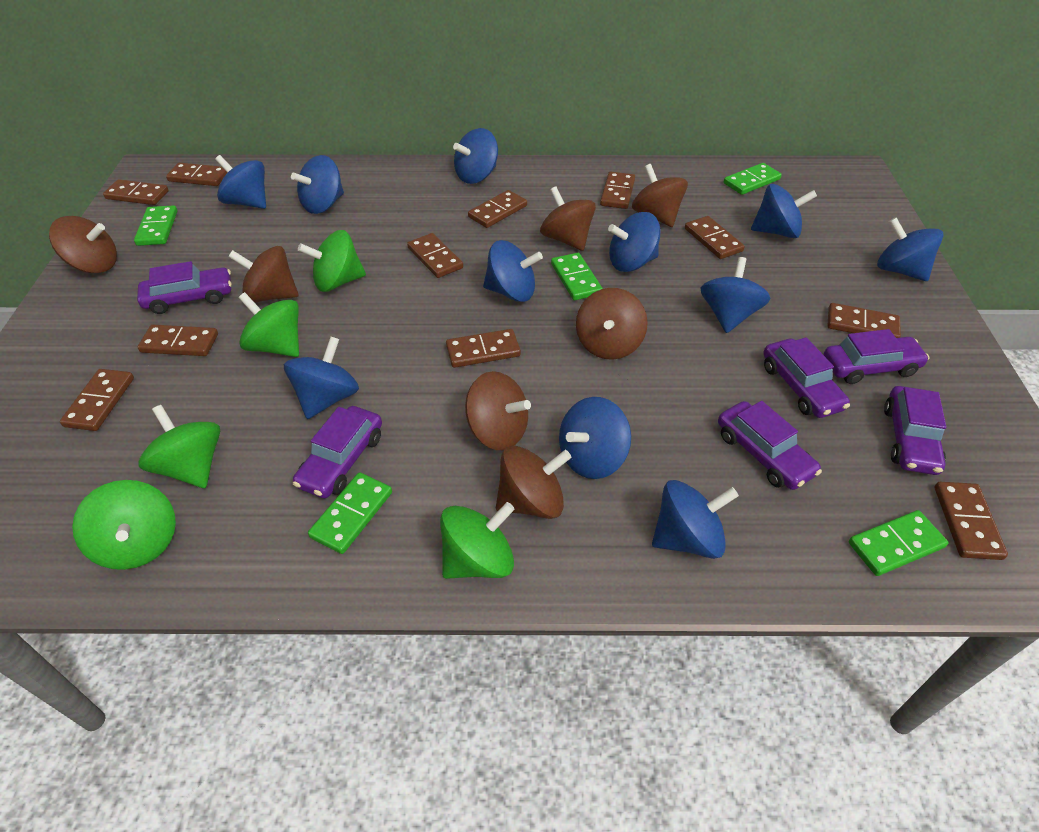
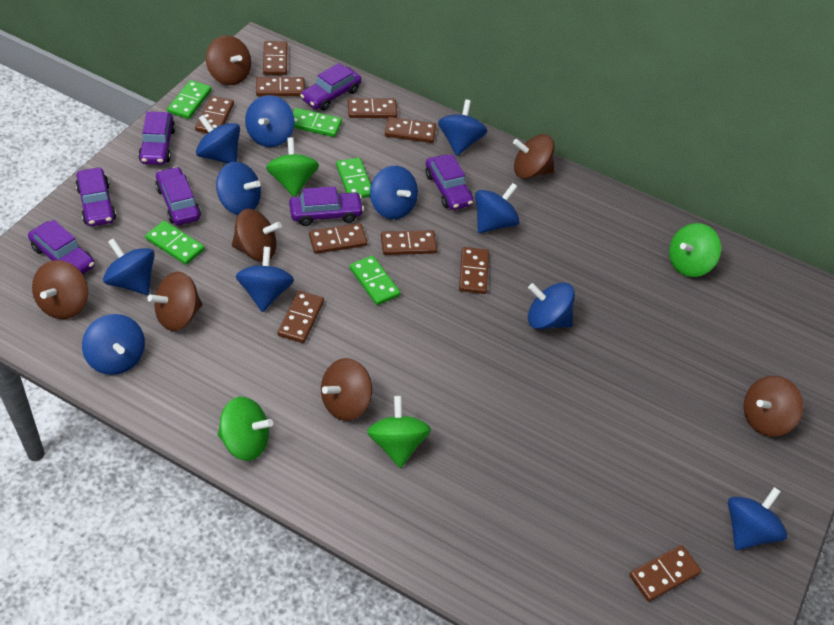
brown domino: [60,369,134,431] [103,179,169,205] [138,325,218,356] [166,162,227,186] [407,233,463,278] [446,329,521,368] [468,190,527,228] [600,171,635,209] [685,216,745,259] [827,303,901,338] [934,482,1008,560] = 11 -> [195,96,234,133] [256,77,305,96] [263,41,288,75] [277,291,324,343] [309,223,367,254] [348,98,398,118] [381,230,437,255] [385,117,436,143] [459,247,489,294] [629,545,701,602] = 10
green spinning top: [72,480,176,570] [139,405,220,488] [238,292,299,357] [298,230,366,292] [440,502,515,579] = 5 -> [218,397,273,461] [266,137,319,197] [367,396,431,468] [669,223,721,277] = 4
purple car: [137,261,232,314] [293,406,382,498] [718,401,822,490] [763,337,850,418] [824,329,929,384] [884,386,946,475] = 6 -> [28,220,95,274] [76,168,116,226] [138,111,175,165] [155,167,201,225] [289,186,364,226] [300,63,361,111] [426,154,474,210] = 7

